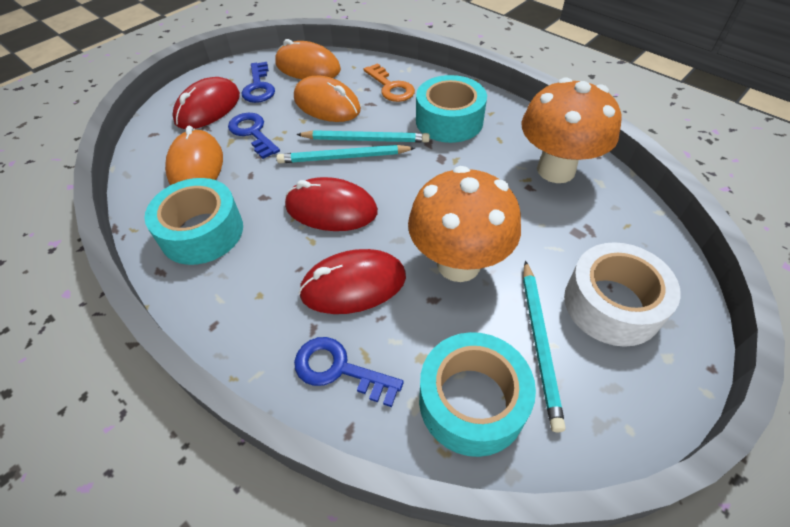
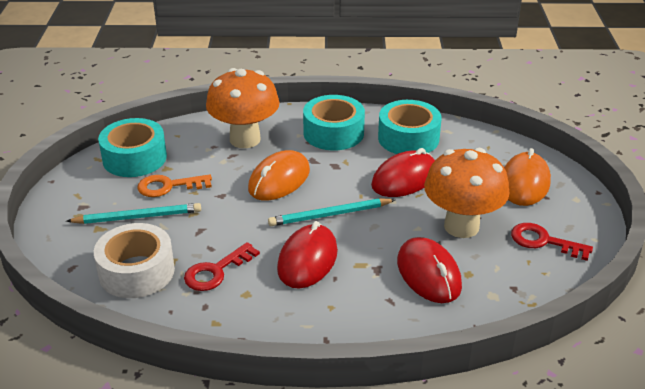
blue key: [228,113,280,159] [242,62,275,103] [294,337,404,407] = 3 -> none = 0
orange mouse: [165,126,223,185] [275,39,341,79] [294,76,361,122] = 3 -> [248,150,310,201] [504,148,551,206] = 2
red key: none = 0 -> [184,242,260,291] [511,223,593,261] = 2
turquoise pencil: [276,145,415,163] [296,130,430,143] [523,260,566,432] = 3 -> [66,203,201,224] [268,198,395,226] = 2

